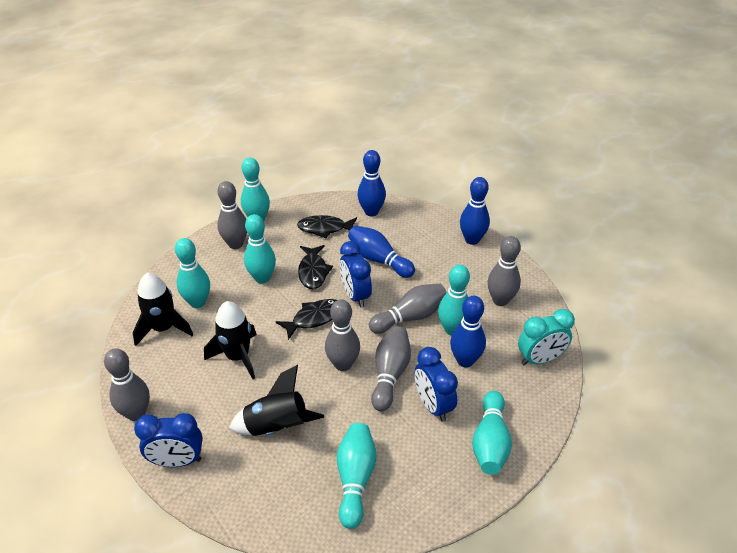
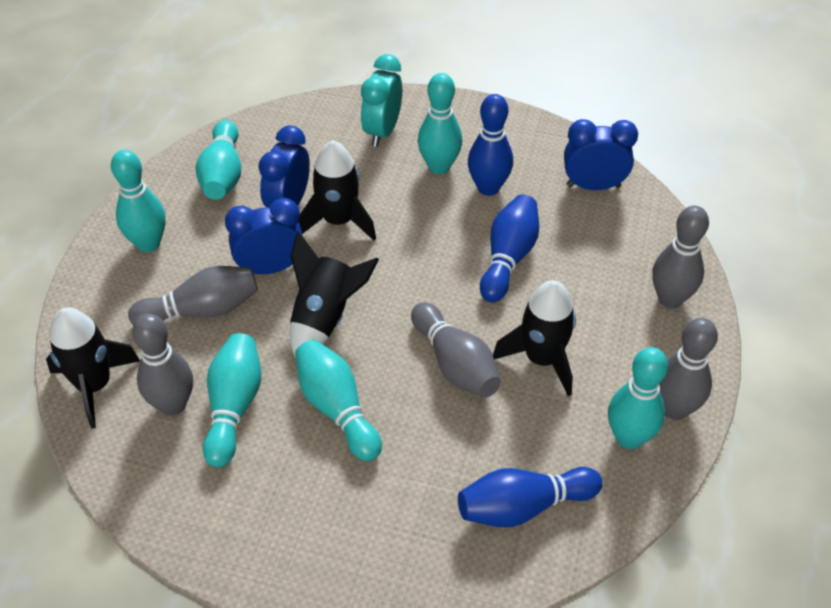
black fish: [276,299,337,340] [297,215,357,238] [298,245,333,289] = 3 -> none = 0
black rocket: [133,273,193,346] [204,301,257,379] [229,365,324,436] = 3 -> [46,307,140,429] [290,231,379,358] [298,140,376,241] [493,280,576,396] = 4
blue bowling pin: [348,226,415,278] [357,150,386,216] [450,296,486,367] [460,177,490,245] = 4 -> [458,467,602,527] [468,94,513,196] [480,194,539,302] = 3
grey bowling pin: [104,348,150,421] [217,181,247,249] [325,299,360,371] [369,284,447,334] [371,326,411,411] [488,236,521,306] = 6 -> [128,266,258,325] [132,314,193,416] [411,302,501,398] [652,206,709,308] [659,318,718,420] = 5

